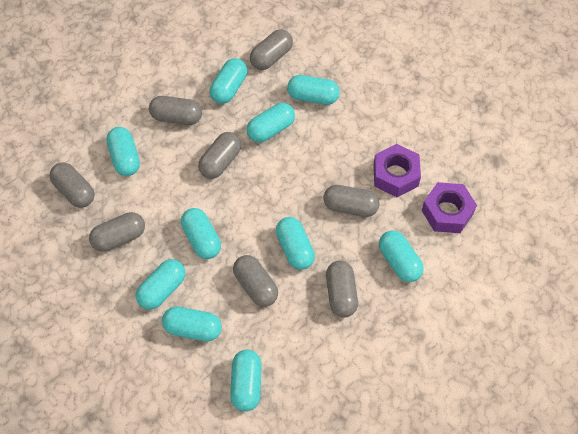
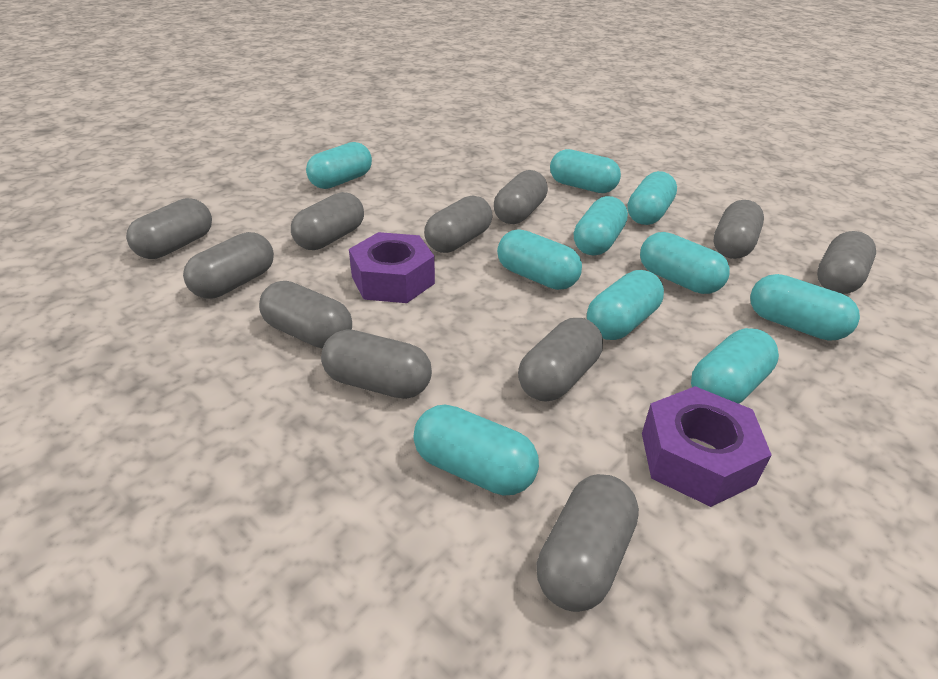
grey capsule: [49,162,94,208] [89,212,145,252] [149,96,202,125] [198,132,241,179] [233,255,278,307] [250,29,293,70] [323,185,379,217] [326,261,358,318] = 8 -> [126,198,212,259] [183,232,274,299] [259,281,352,349] [291,192,364,250] [321,329,432,399] [424,195,493,253] [494,170,548,224] [518,318,603,402] [537,474,639,612] [714,200,764,259] [817,231,876,294] = 11

